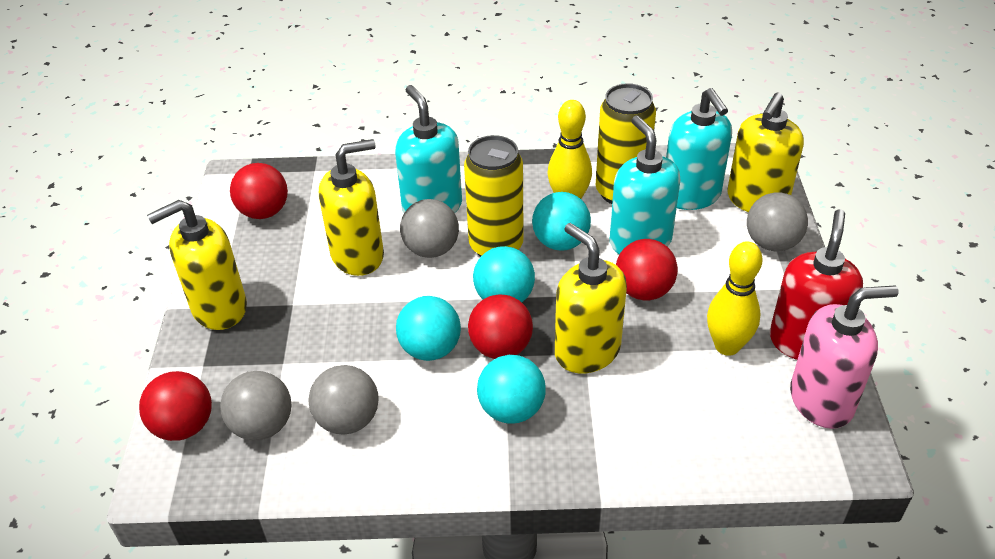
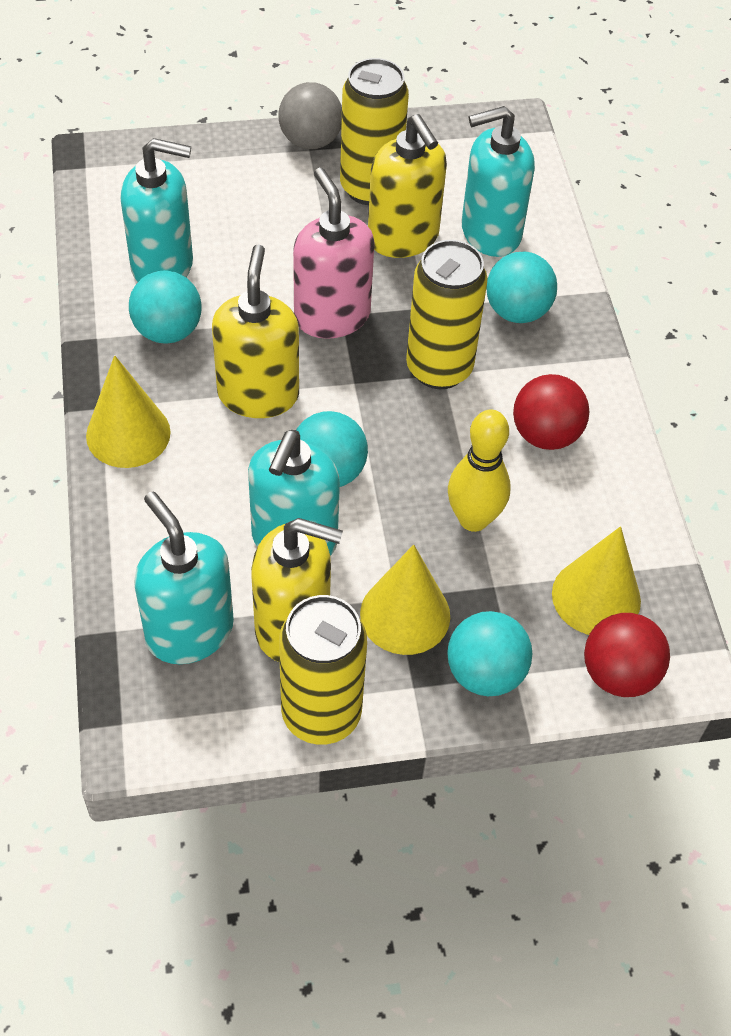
grey ball: [220,371,292,440] [309,365,378,434] [400,199,459,258] [747,192,808,251] = 4 -> [278,82,342,149] = 1
red ball: [139,371,212,441] [230,163,288,219] [468,294,533,359] [616,239,678,300] = 4 -> [513,374,589,450] [584,613,670,697] = 2
red soap dispenser: [770,209,863,360] = 1 -> none = 0
turquoise soap dispenser: [395,85,462,213] [610,116,680,254] [666,88,732,210] = 3 -> [121,138,193,282] [134,492,234,664] [248,430,340,556] [462,106,535,257] = 4
yellow bowling pin: [547,100,592,199] [707,242,763,356] = 2 -> [448,409,511,532] = 1
yellow can: [464,135,524,257] [596,83,656,204] = 2 -> [279,595,367,745] [340,58,409,205] [406,240,487,389] = 3
yellow cone: none = 0 -> [86,355,171,468] [360,545,450,655] [552,526,641,635] = 3
yellow soap dispenser: [147,200,247,330] [319,139,384,276] [555,223,627,373] [727,92,804,212] = 4 -> [212,244,299,418] [251,518,343,662] [368,114,447,258] = 3

